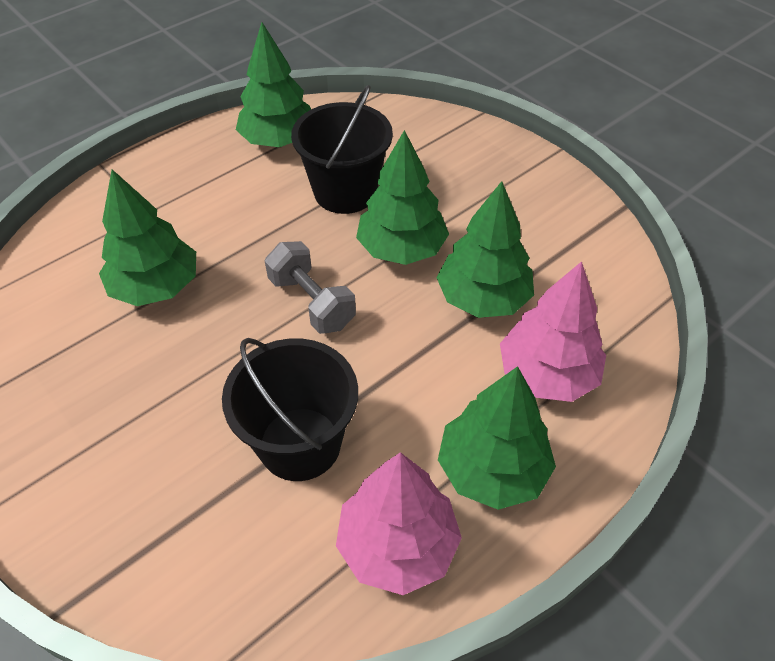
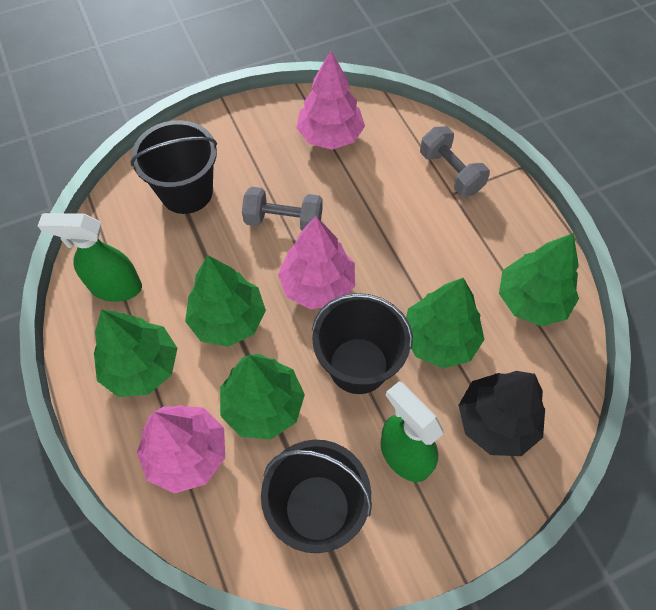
black bucket: [222,338,358,481] [291,85,393,214] = 2 -> [130,120,217,214] [261,440,372,553] [312,293,413,394] = 3
black tree: none = 0 -> [458,371,545,456] = 1
green spray bottle: none = 0 -> [38,213,142,302] [380,381,444,482] = 2
grey dumbbell: [265,241,356,334] = 1 -> [242,186,323,231] [420,127,490,197] = 2
pink tree: [336,452,462,595] [500,261,606,402] = 2 -> [137,405,225,494] [278,216,355,309] [296,51,365,150] = 3

